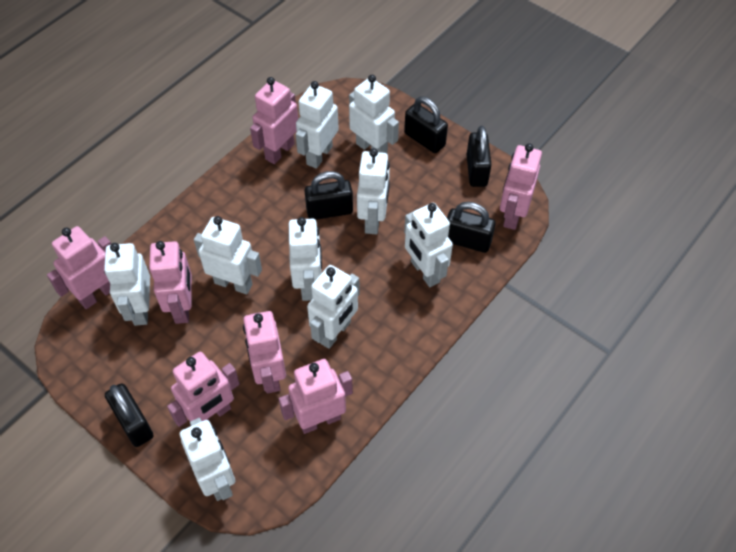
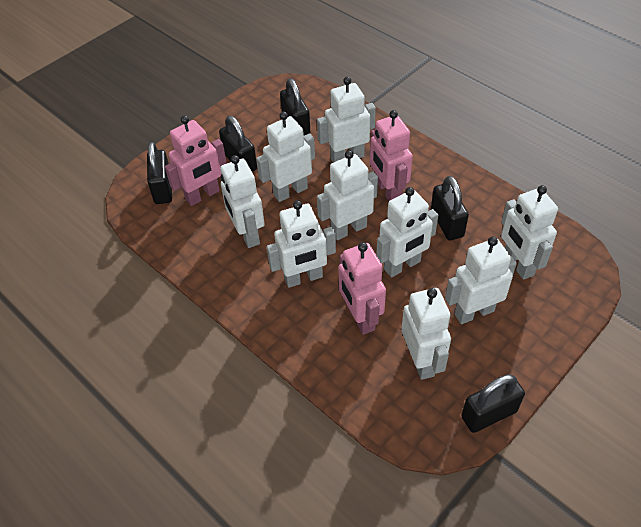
pink robot: [47,226,111,309] [149,241,192,324] [167,352,240,427] [243,311,286,393] [250,77,298,164] [279,359,353,434] [500,143,542,230] = 7 -> [165,116,227,206] [339,242,386,335] [370,110,413,201] = 3

